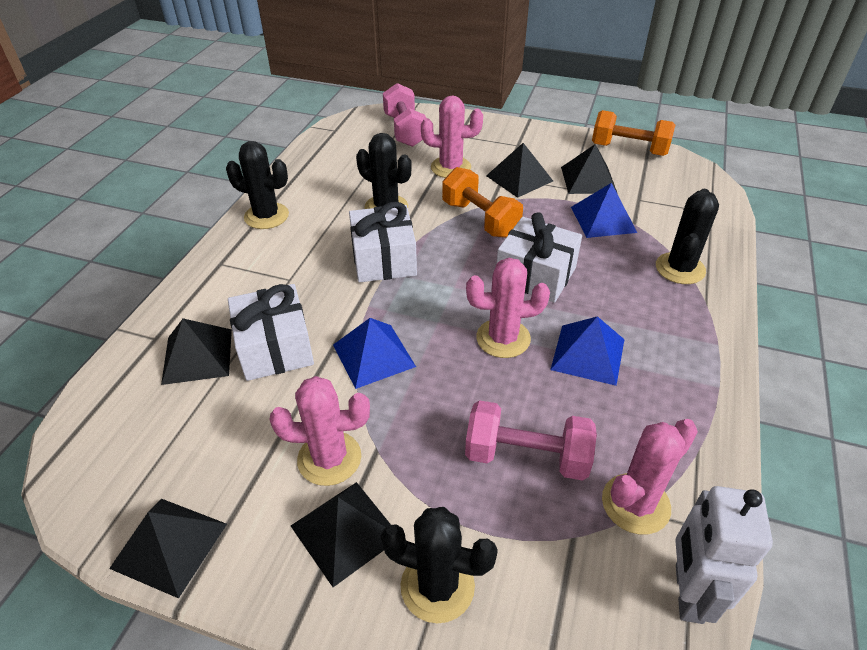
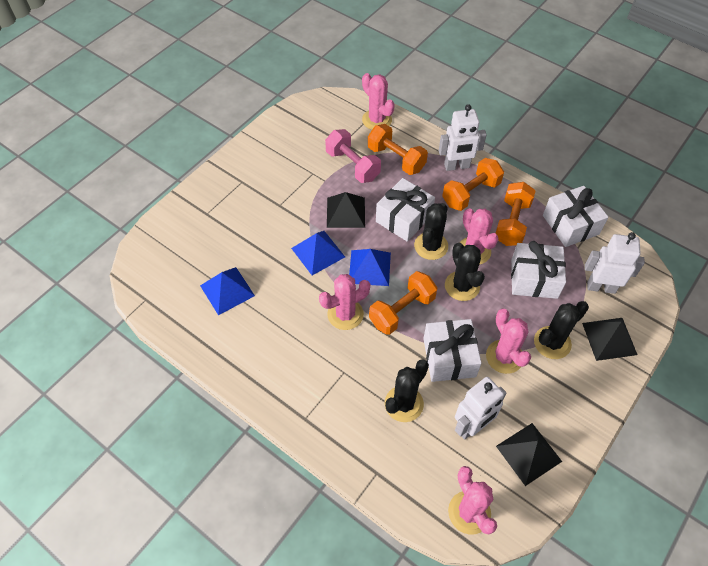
black pyramid: [109,499,227,598] [161,318,232,385] [291,482,391,587] [486,143,553,198] [561,144,617,194] = 5 -> [327,192,365,228] [496,423,562,486] [582,318,638,361] = 3
orange dumbbell: [442,167,523,238] [592,110,675,156] = 2 -> [368,124,428,175] [369,271,437,335] [442,158,504,211] [495,182,536,246] = 4
pink cactus: [269,376,370,486] [421,95,483,178] [466,258,550,358] [602,419,698,535] = 4 -> [319,274,370,330] [362,73,395,130] [448,466,497,535] [459,208,499,265] [486,309,531,374] = 5
pink dumbbell: [383,83,426,147] [465,400,597,481] = 2 -> [325,129,381,183] = 1
white gift: [228,284,314,381] [349,202,417,282] [497,212,582,303] = 3 -> [376,178,435,242] [423,319,482,382] [511,241,566,299] [543,186,608,247] = 4
white robot: [675,486,773,624] = 1 -> [439,104,487,171] [455,377,506,440] [585,232,645,294] = 3

